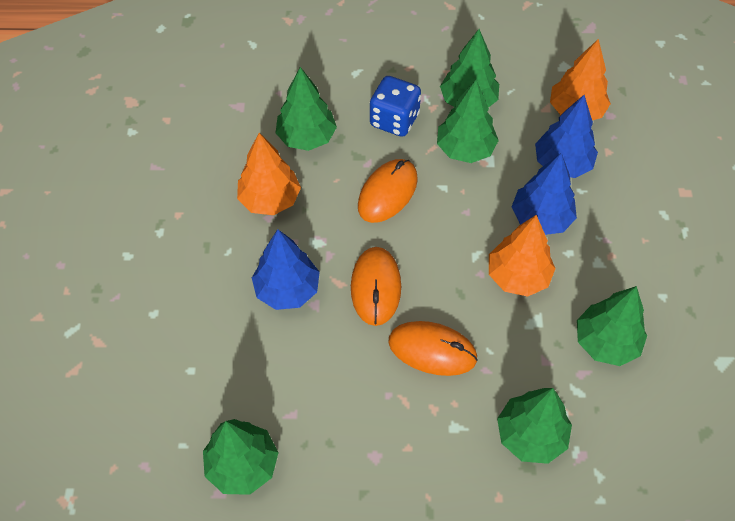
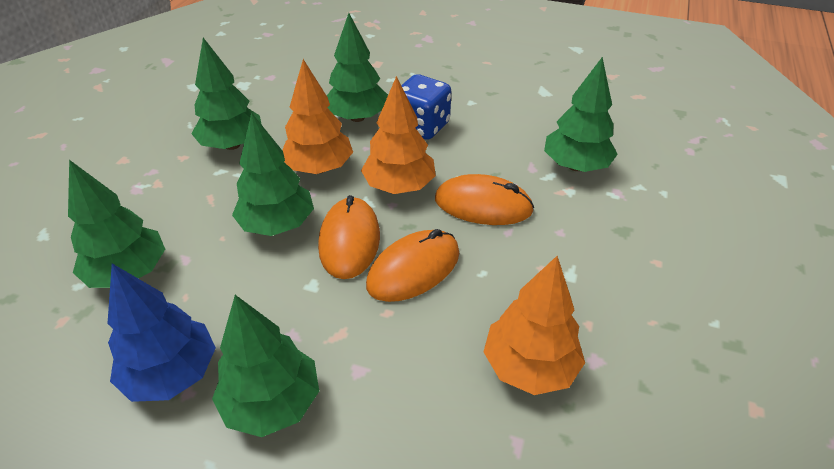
blue tree: [252,229,320,310] [512,153,577,235] [535,95,598,178] = 3 -> [107,264,216,402] = 1

